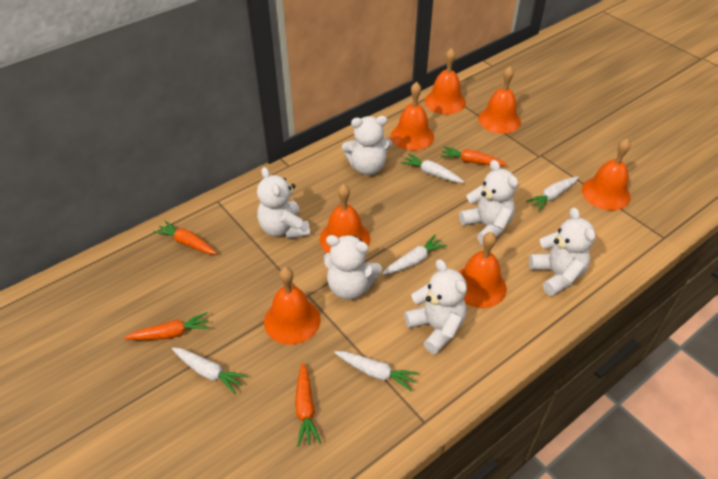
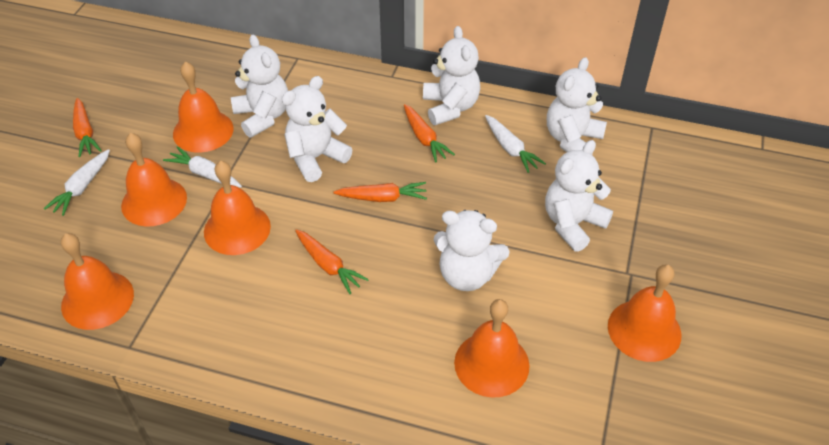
orange bell: [264,267,321,345] [320,184,370,253] [391,82,434,151] [425,48,466,114] [458,232,507,308] [478,66,521,134] [582,139,631,210] = 7 -> [61,233,134,330] [121,133,187,227] [173,61,234,153] [204,161,271,255] [454,299,530,398] [608,264,682,362] = 6
white carrot: [172,348,248,394] [334,351,418,391] [382,235,447,275] [401,154,464,183] [526,176,579,211] = 5 -> [44,149,110,216] [163,146,242,188] [485,115,546,173] = 3

